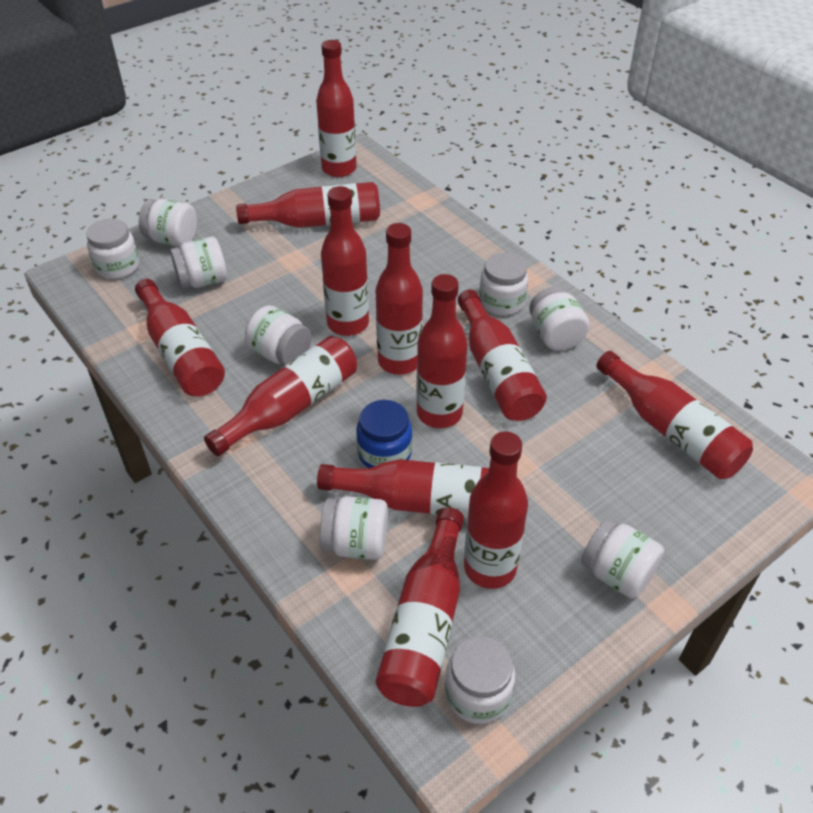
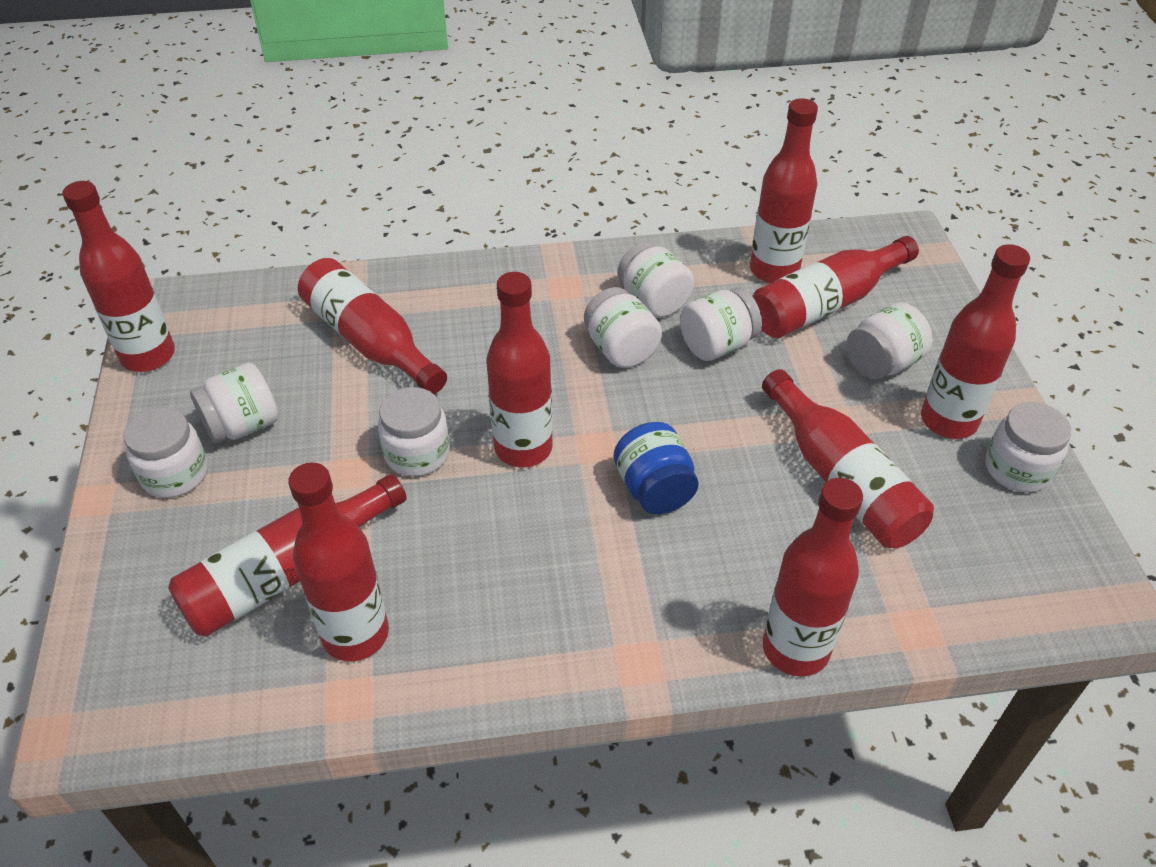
red bottle: [135,279,225,397] [204,336,357,456] [236,182,380,228] [316,40,357,177] [317,459,489,518] [321,186,369,336] [376,223,423,375] [376,507,464,707] [416,274,468,428] [458,290,547,421] [464,431,528,589] [596,351,753,479] = 12 -> [62,181,175,372] [168,474,407,637] [288,463,389,661] [298,258,447,394] [486,272,553,467] [750,98,818,283] [752,236,919,338] [762,369,934,548] [763,478,863,677] [921,244,1030,439] = 10
white jar: [86,218,140,279] [139,199,197,247] [170,237,227,289] [245,305,312,365] [320,496,388,560] [445,636,515,724] [479,253,528,316] [529,286,590,351] [581,518,664,599] = 9 -> [124,407,208,498] [190,363,278,443] [378,387,450,477] [584,287,662,368] [617,241,694,318] [680,287,762,361] [846,302,933,379] [985,402,1071,493] = 8

